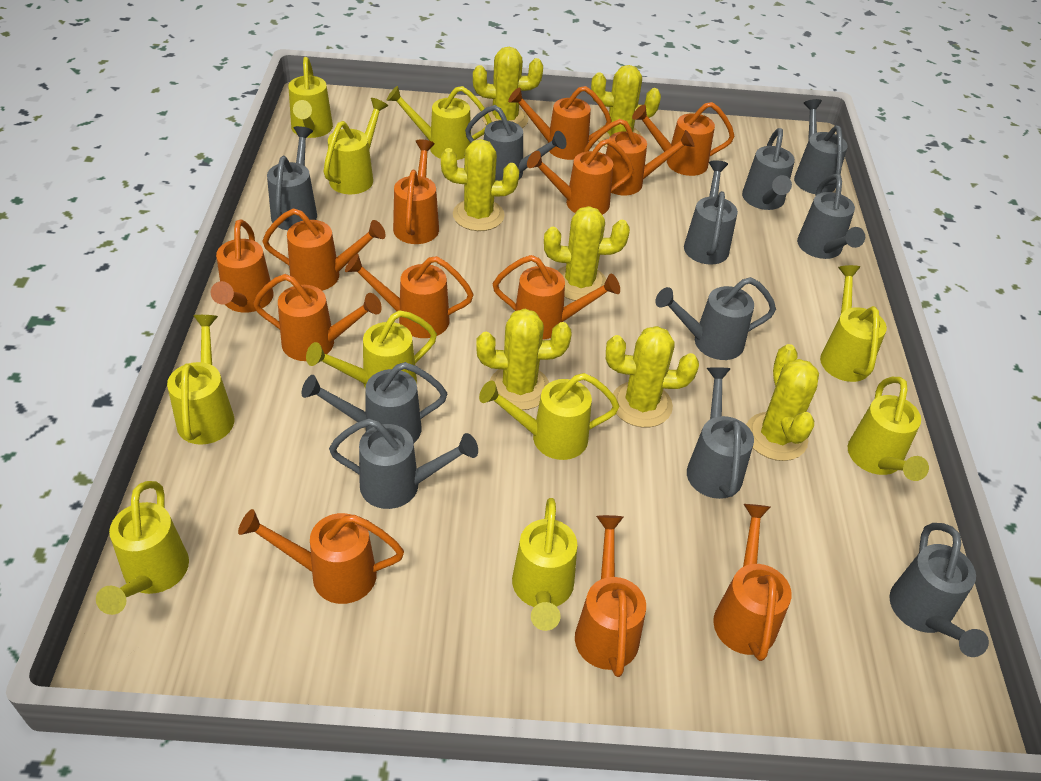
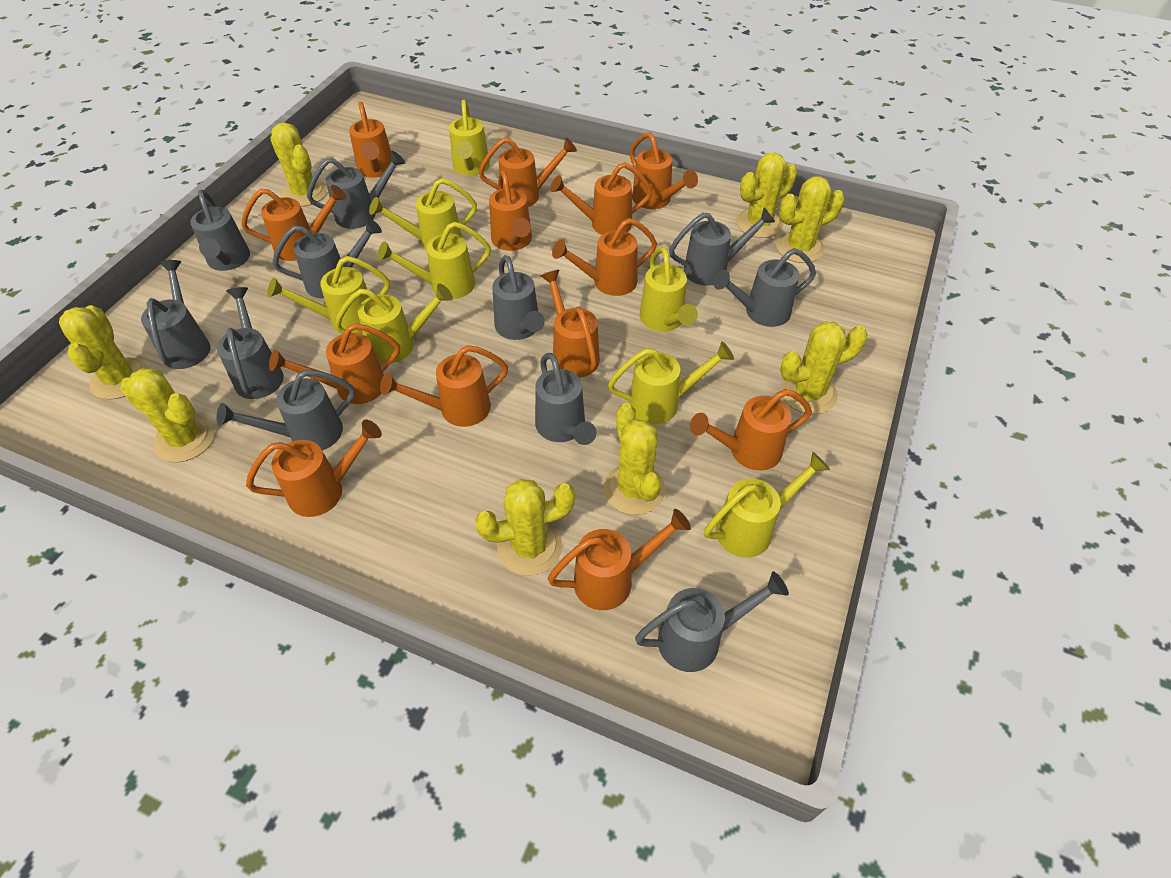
yellow cactus: [441,139,519,231] [473,47,543,128] [476,309,572,410] [544,206,630,301] [591,65,661,147] [606,326,699,427] [746,344,819,461] = 7 -> [59,305,148,400] [120,368,215,462] [270,123,327,207] [475,479,575,576] [603,403,665,515] [736,152,797,238] [776,177,844,263] [780,321,868,414] = 8
yellow watering can: [96,481,189,615] [167,315,235,445] [288,57,333,138] [306,310,437,388] [323,98,388,194] [387,86,492,160] [479,373,620,460] [512,498,577,631] [820,265,887,382] [848,377,929,481] = 10 -> [267,256,390,333] [335,284,453,363] [369,178,477,251] [377,222,491,299] [449,100,490,176] [608,342,734,424] [640,247,698,332] [704,452,830,558] = 8

